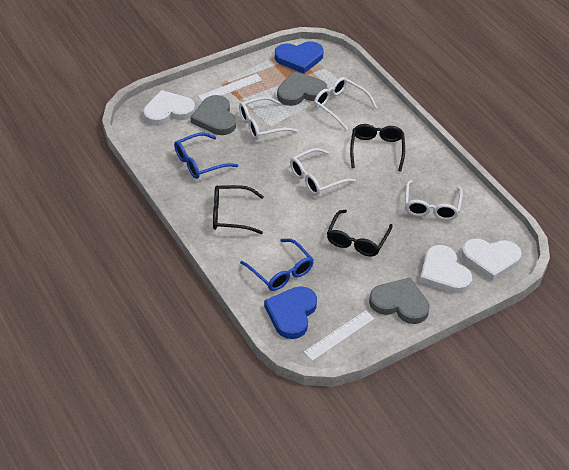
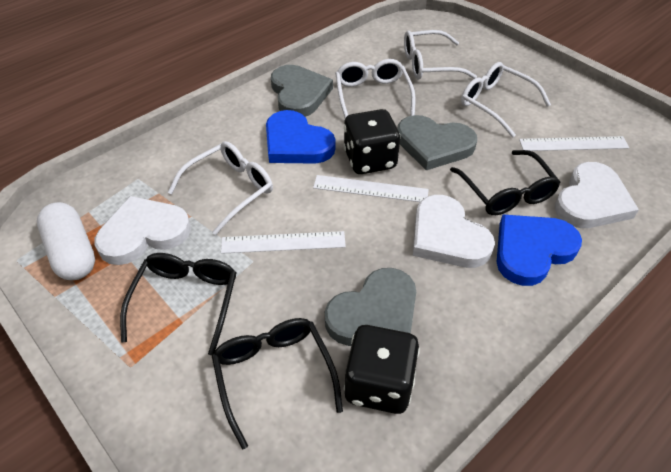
black dice: none = 0 -> [343,109,401,174] [344,325,420,414] = 2
blue glasses: [174,133,238,179] [240,239,314,291] = 2 -> none = 0
white capsule: none = 0 -> [37,202,95,280] = 1
white ruler: [198,74,262,102] [304,310,375,361] = 2 -> [221,231,346,254] [313,175,429,202] [519,136,629,151] = 3

